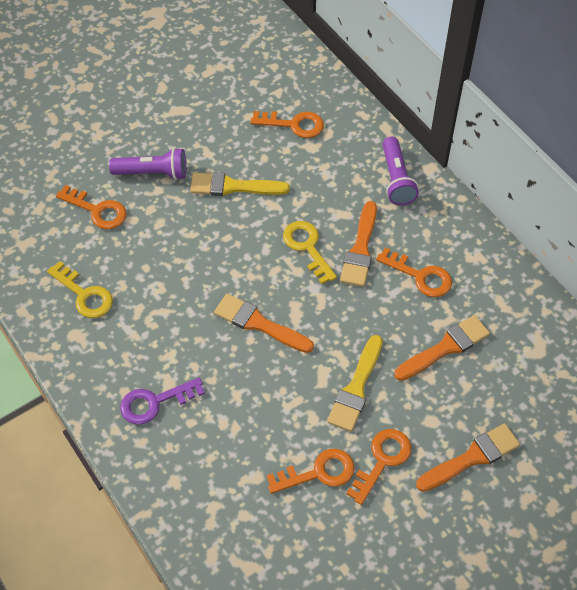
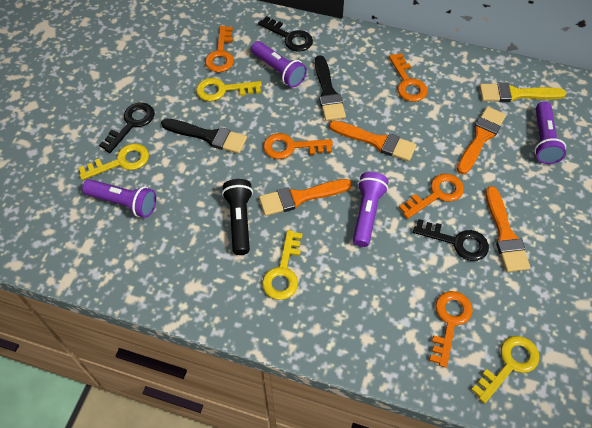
black brush: none = 0 -> [161,118,247,154] [315,55,346,121] = 2
black flashlight: none = 0 -> [222,179,253,255] = 1
black key: none = 0 -> [99,103,155,153] [258,16,313,52] [413,219,489,261] = 3
purple flashlight: [109,148,186,180] [383,137,419,205] = 2 -> [82,179,156,218] [251,41,307,88] [353,172,389,247] [534,101,566,164] = 4
purple key: [120,378,205,425] = 1 -> none = 0
yellow brush: [190,172,290,196] [327,335,383,432] = 2 -> [479,82,567,102] = 1
yellow key: [47,261,113,318] [283,221,337,284] = 2 -> [78,143,149,180] [196,78,262,101] [262,230,303,300] [471,336,540,403] = 4

